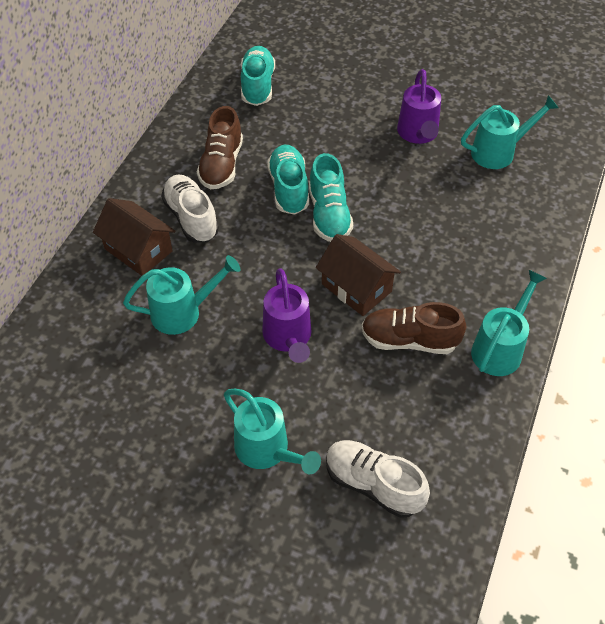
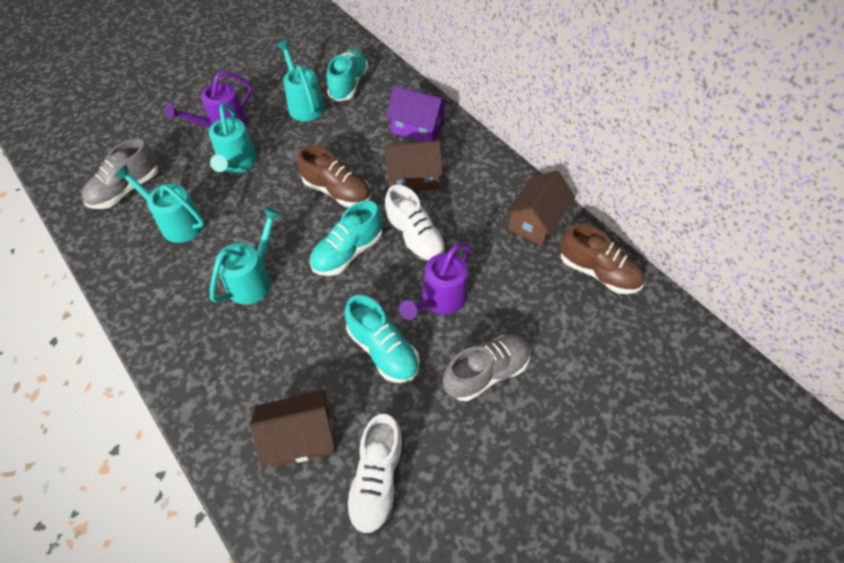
brown house: [93,198,175,276] [316,234,401,316] = 2 -> [250,390,335,468] [384,140,443,191] [506,170,575,246] = 3
grey shoe: none = 0 -> [82,139,158,209] [443,335,531,401] = 2
purple house: none = 0 -> [386,86,449,142] = 1

